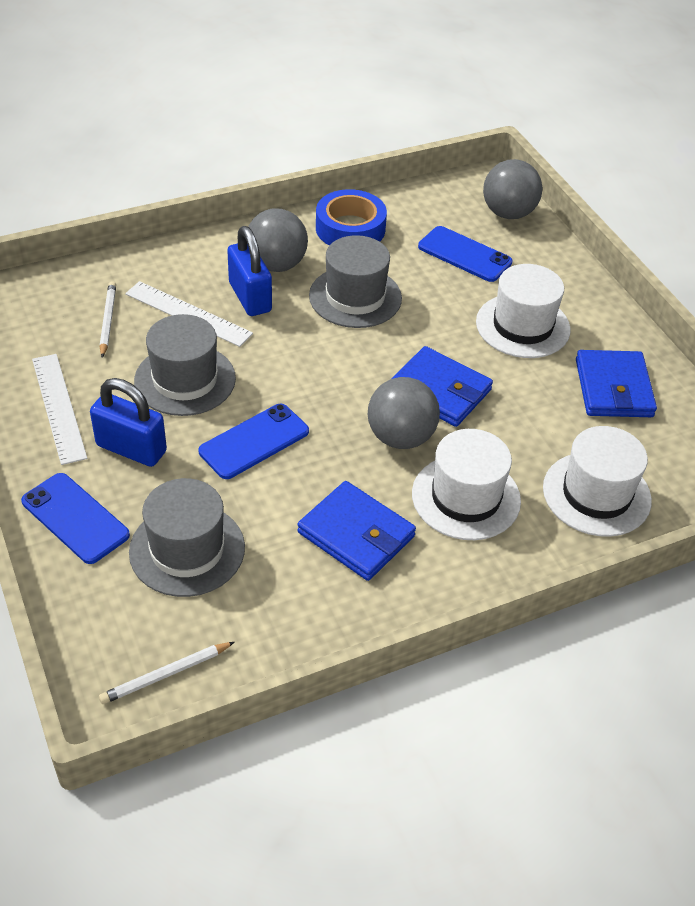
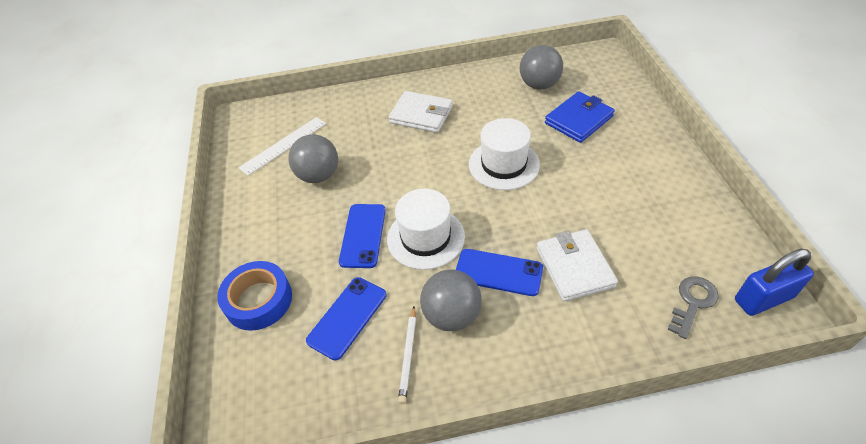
blue padlock: [90,378,167,467] [227,226,272,316] = 2 -> [735,249,814,316] = 1
blue wallet: [297,481,416,581] [391,346,493,427] [576,350,657,417] = 3 -> [545,91,615,143] = 1
grey hat: [129,478,245,597] [134,314,236,416] [309,235,402,328] = 3 -> none = 0
grey key: none = 0 -> [668,276,719,339] = 1
white hat: [412,429,521,540] [476,264,571,358] [543,426,652,537] = 3 -> [387,189,465,270] [469,118,540,190] = 2
white pencil: [99,642,234,704] [100,281,116,358] = 2 -> [398,306,416,404] = 1
white ruler: [32,354,87,465] [125,281,253,347] = 2 -> [238,117,326,176] = 1
white wallet: none = 0 -> [388,91,453,133] [537,229,618,302] = 2

